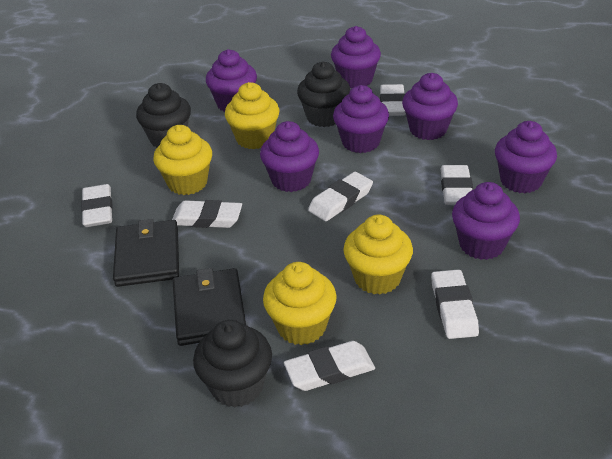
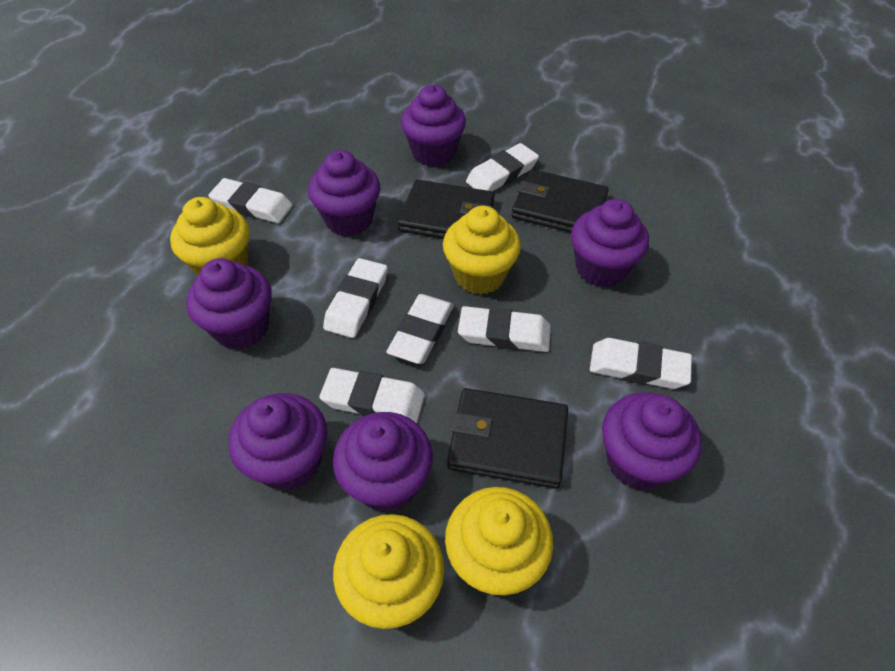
black cupcake: [136,83,191,148] [193,320,272,407] [297,61,350,127] = 3 -> none = 0
black wallet: [113,219,179,287] [173,268,246,346] = 2 -> [398,180,495,239] [447,388,568,489] [512,169,609,233] = 3

